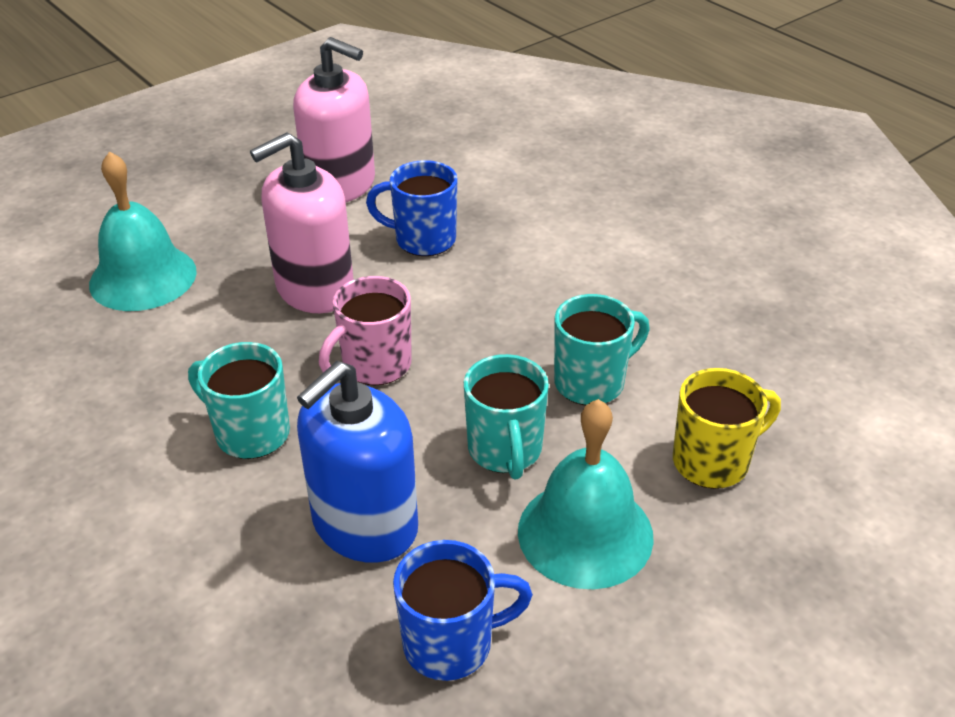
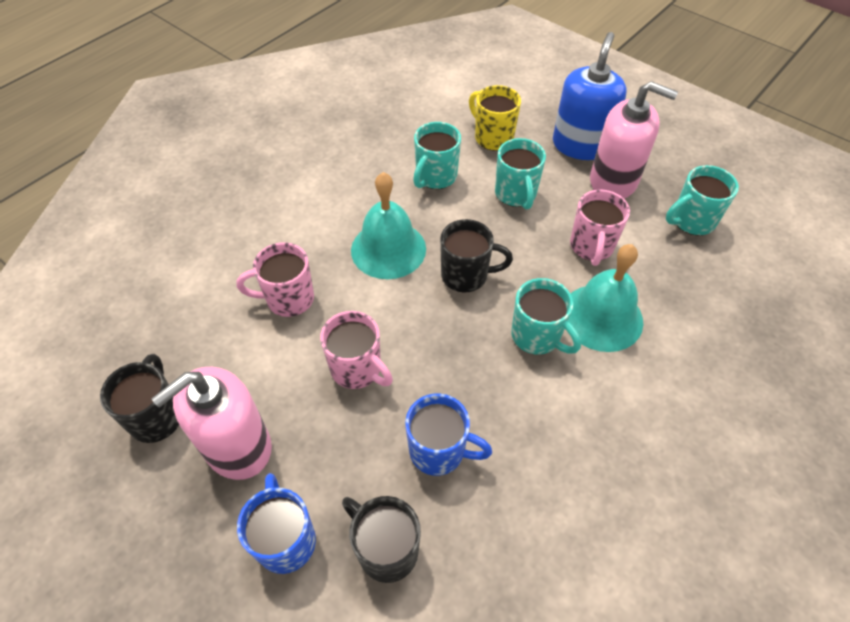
black mug: none = 0 -> [100,354,179,443] [342,496,421,583] [440,219,513,293] = 3
pink mug: [319,276,412,385] = 1 -> [237,242,314,317] [320,311,393,389] [570,190,630,266] = 3
turquoise mug: [188,342,290,459] [464,354,549,480] [554,294,650,405] = 3 -> [413,122,461,189] [495,138,546,210] [511,278,581,355] [666,165,739,235] = 4

